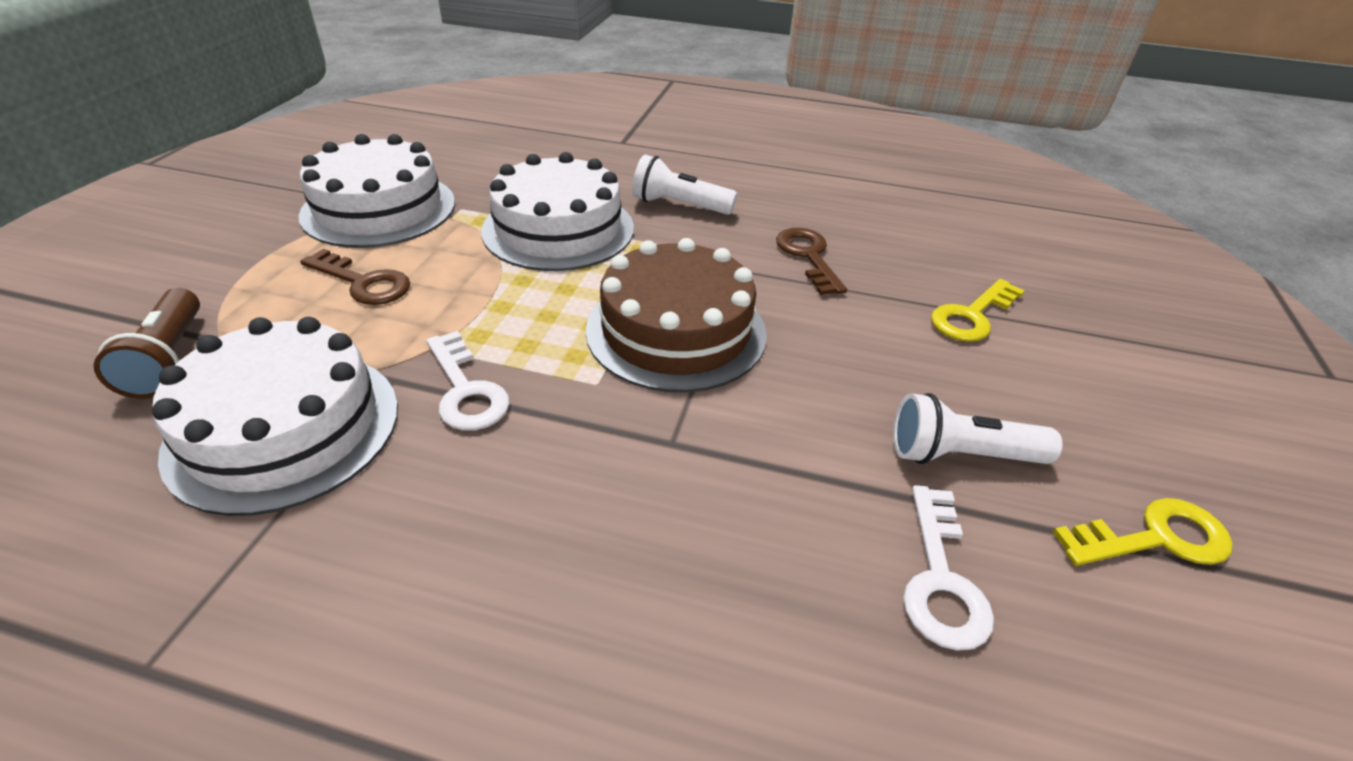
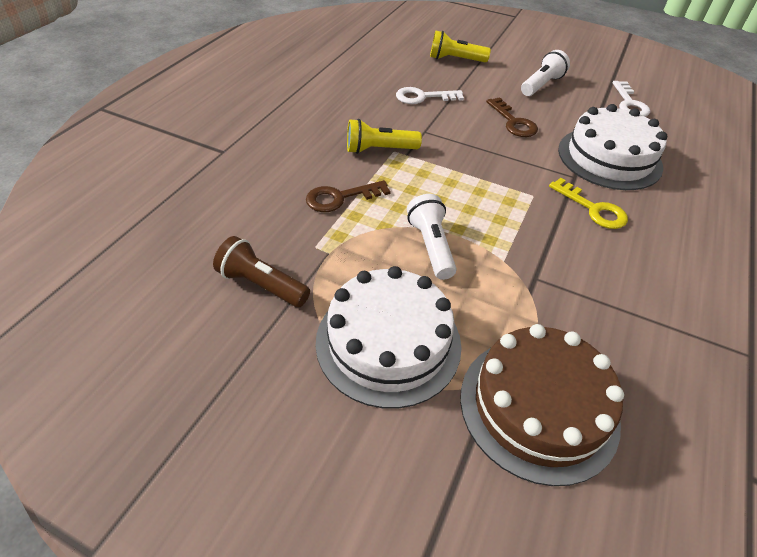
white cake: [152,317,398,516] [299,134,455,248] [481,152,634,271] = 3 -> [316,266,461,409] [558,104,667,190] = 2
yellow flashlight: none = 0 -> [347,119,422,154] [430,31,491,62] = 2
yellow key: [931,279,1025,342] [1052,498,1232,566] = 2 -> [549,178,628,229] = 1

